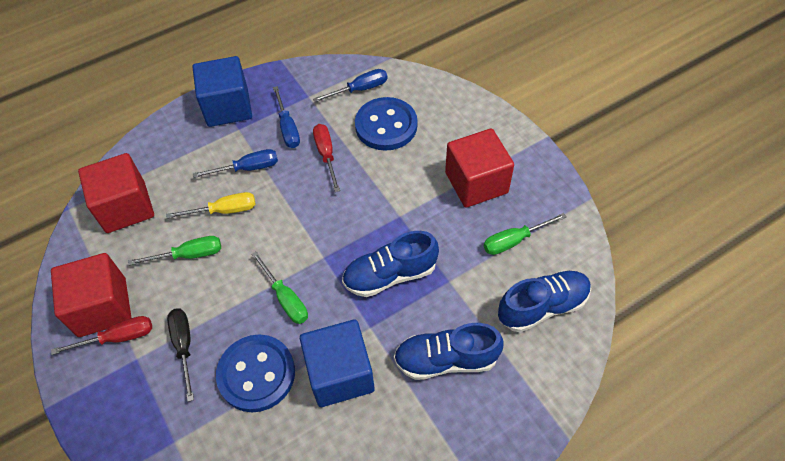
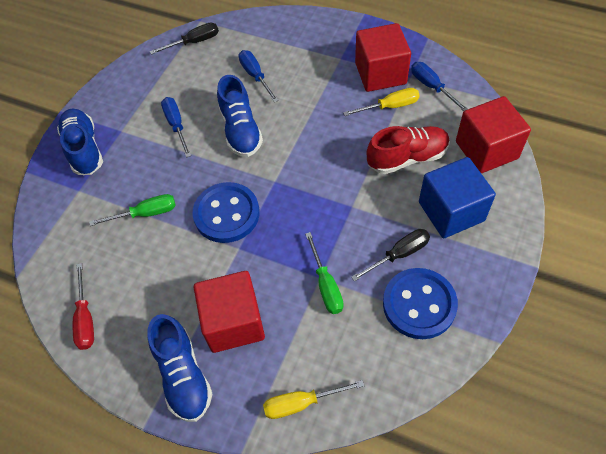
black screwdriver: [167,309,194,402] = 1 -> [150,23,219,55] [351,229,430,282] = 2
blue cube: [193,56,252,127] [300,320,375,407] = 2 -> [419,157,496,238] = 1
green screwdriver: [128,236,221,266] [251,252,308,324] [484,213,566,255] = 3 -> [89,194,176,226] [305,232,343,314] = 2
red screwdriver: [51,316,152,355] [313,124,340,192] = 2 -> [73,263,94,350] = 1
red shoe: none = 0 -> [367,126,450,174] = 1
yellow screwdriver: [166,192,255,219] = 1 -> [263,380,365,419] [343,88,419,116] = 2

